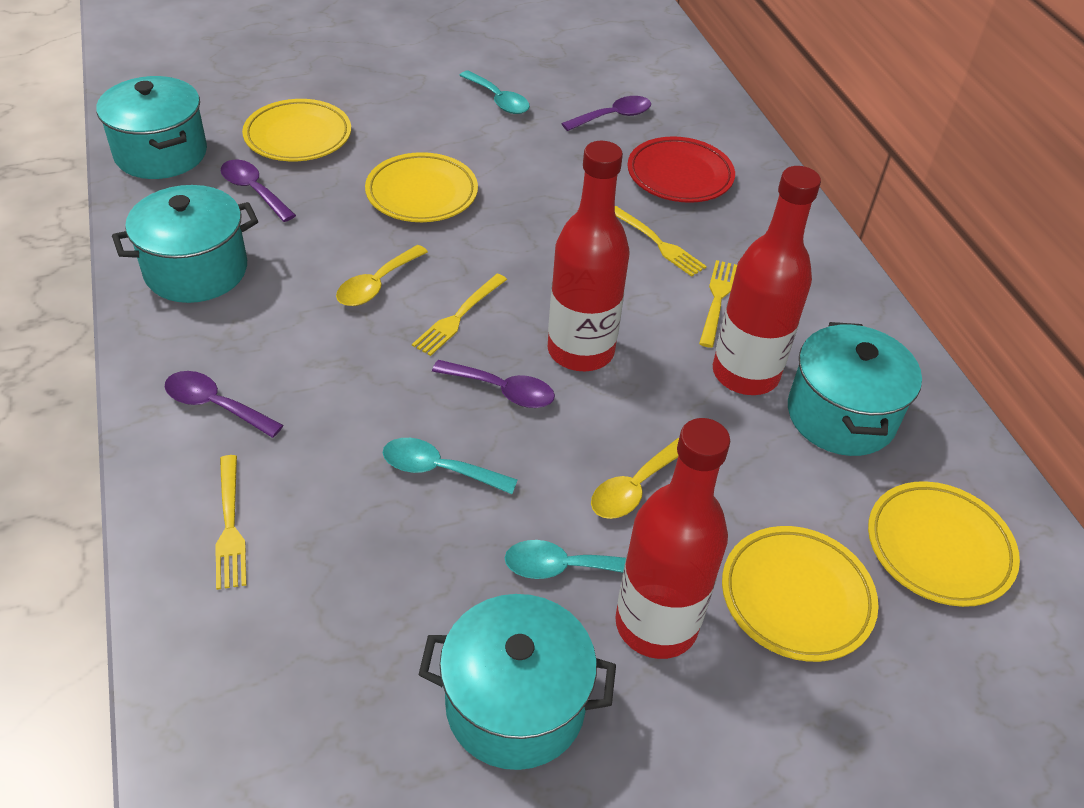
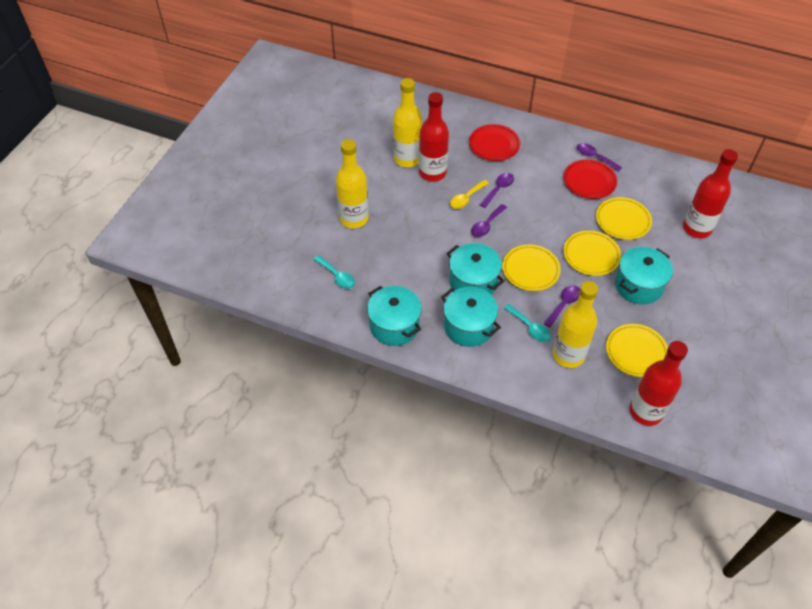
red plate: [628,136,735,203] = 1 -> [469,124,520,161] [564,159,617,199] = 2
turquoise spoon: [383,438,518,494] [459,70,530,114] [505,540,626,579] = 3 -> [313,255,355,289] [504,304,551,342] = 2
yellow bottle: none = 0 -> [336,139,369,229] [393,78,422,167] [553,281,598,368] = 3
yellow fork: [216,455,247,590] [412,274,507,356] [615,206,707,277] [699,260,737,348] = 4 -> none = 0
yellow spoon: [336,245,428,306] [591,438,679,519] = 2 -> [450,180,489,209] = 1

